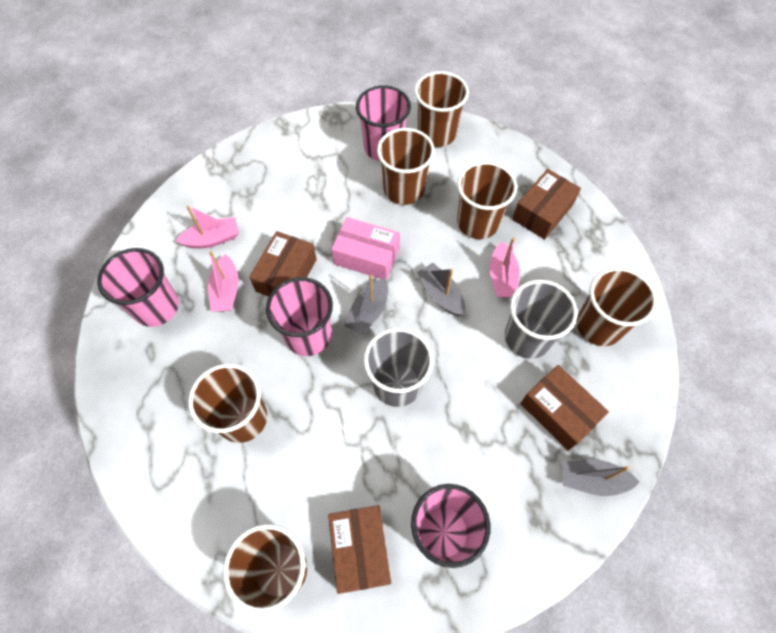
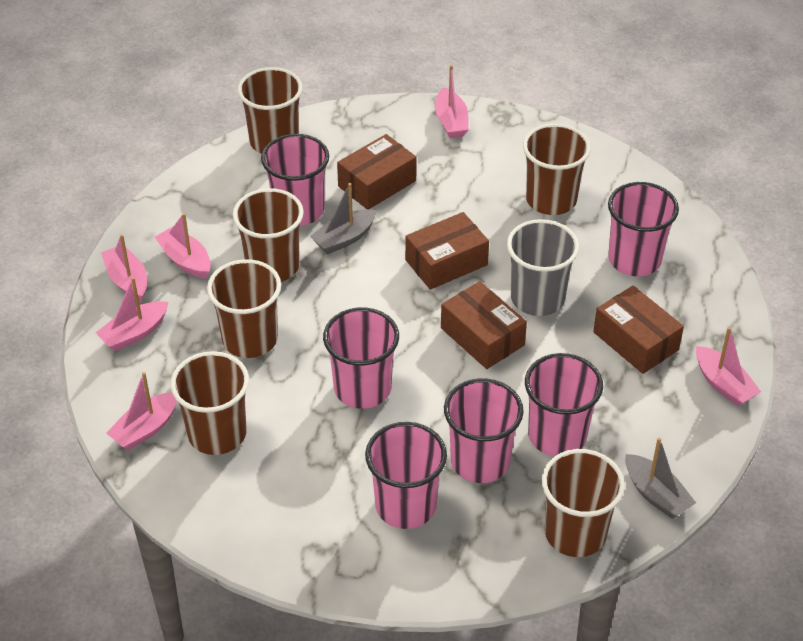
grey boat: [345,275,388,335] [417,263,465,316] [562,459,639,496] = 3 -> [310,183,376,254] [625,437,696,519] = 2
grey cup: [364,328,433,407] [505,280,577,359] = 2 -> [507,219,579,316] = 1
pink boat: [176,205,239,249] [208,251,239,312] [490,237,520,298] = 3 -> [96,277,168,351] [101,234,147,302] [106,372,177,450] [155,213,211,279] [435,65,469,139] [696,327,761,406] = 6
pink box: [331,217,400,280] = 1 -> none = 0
pink cup: [97,248,179,327] [266,277,333,356] [356,85,411,161] [411,484,490,568] = 4 -> [261,134,329,226] [323,307,399,409] [365,422,447,529] [444,378,524,483] [525,353,603,456] [608,182,679,276] = 6

